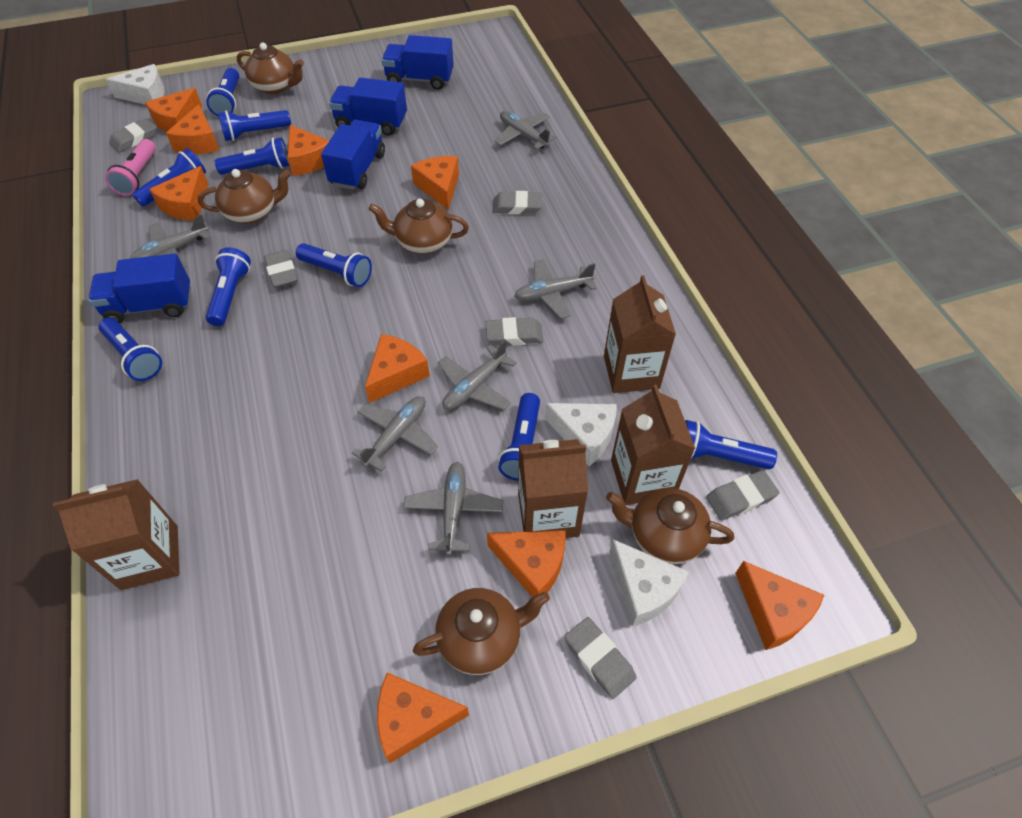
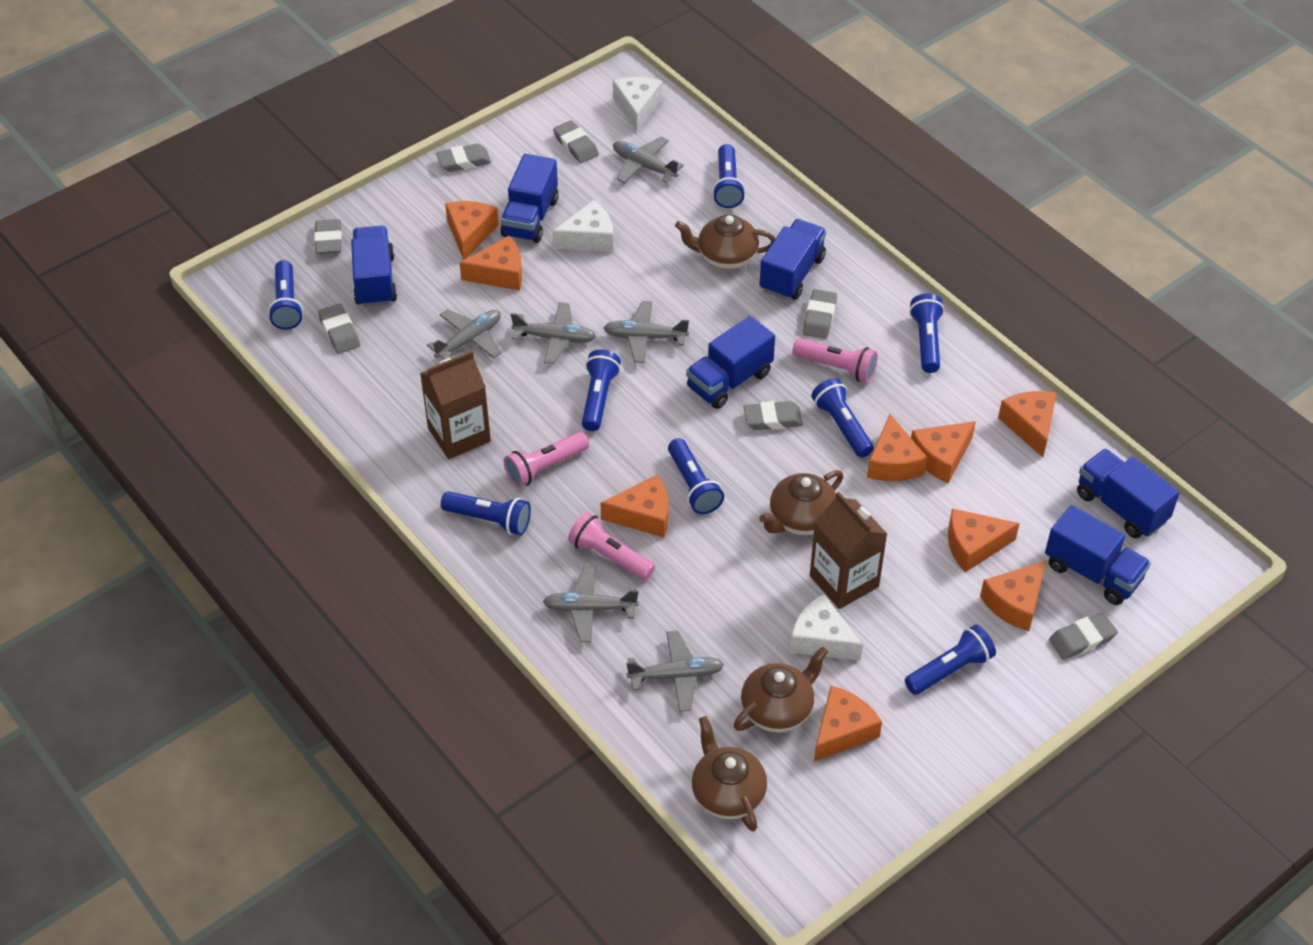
blue flashlight: [98,318,162,381] [132,148,206,206] [206,68,239,116] [206,247,251,326] [215,137,290,175] [218,110,291,141] [296,243,372,287] [498,393,540,481] [685,420,777,469] = 9 -> [268,260,303,330] [441,491,531,535] [582,349,621,431] [668,438,724,514] [712,144,745,208] [811,378,874,458] [905,625,996,695] [909,293,944,373] = 8
blue truck: [88,253,191,324] [321,120,385,190] [329,78,407,136] [382,35,454,90] = 4 -> [351,226,397,307] [500,154,559,243] [686,316,775,409] [760,219,826,300] [1045,505,1151,605] [1077,449,1180,538] = 6
brown carton: [53,479,180,590] [518,439,588,538] [604,275,676,393] [611,384,695,505] = 4 -> [420,351,491,459] [810,492,887,609] = 2
brown teapot: [198,169,291,224] [237,43,304,94] [369,199,469,254] [413,588,550,675] [606,488,734,564] = 5 -> [675,214,775,270] [692,716,767,831] [734,646,828,733] [759,470,843,536] = 4
grey eraser: [109,118,157,153] [264,250,298,288] [486,317,543,346] [493,191,542,214] [564,617,636,699] [706,470,780,520] = 6 -> [314,219,342,254] [318,303,360,354] [436,143,491,172] [553,120,599,163] [743,401,803,430] [803,289,837,339] [1049,612,1118,660] = 7
pink flashlight: [105,139,156,196] = 1 -> [504,432,589,488] [568,512,655,581] [793,338,878,383] = 3

